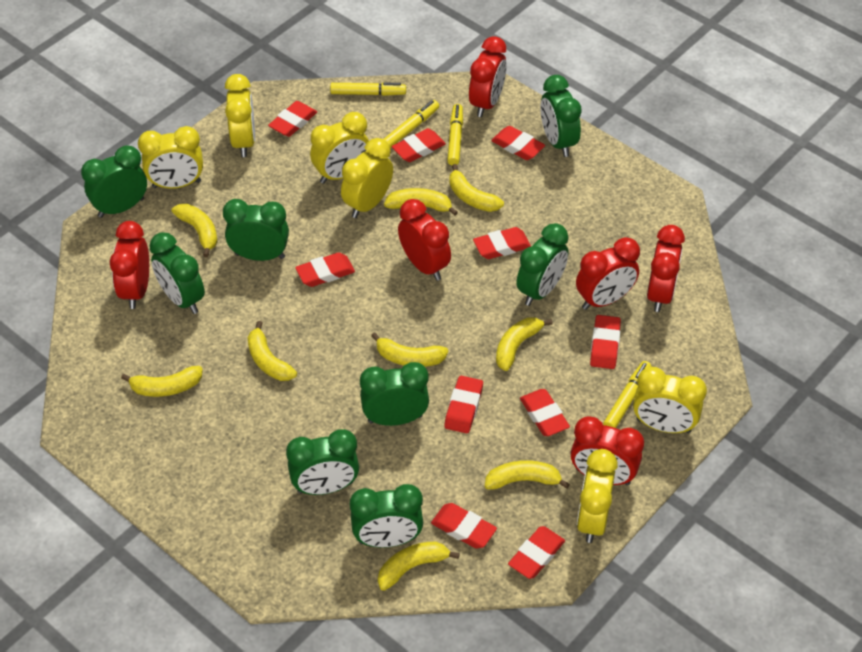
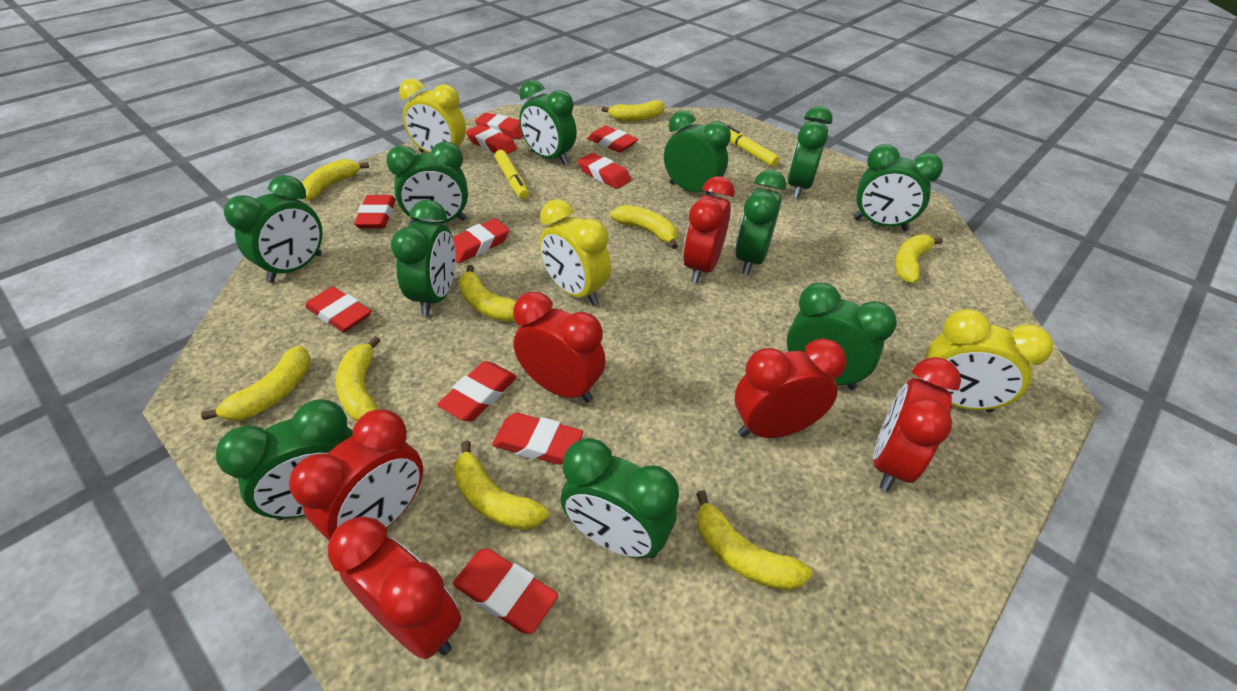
green clock: [81,145,147,218] [149,232,205,314] [223,199,289,261] [286,429,359,495] [350,484,423,548] [360,362,429,426] [516,223,568,306] [540,75,582,157] = 8 -> [216,399,353,520] [224,175,323,283] [386,142,468,224] [391,200,456,316] [519,80,577,165] [560,438,679,558] [664,110,731,196] [735,170,786,275] [787,106,833,198] [787,283,897,390] [854,144,943,231] = 11
yellow clock: [138,126,203,189] [225,74,255,157] [310,112,369,184] [341,138,393,218] [577,449,618,543] [633,367,707,433] = 6 -> [399,79,466,153] [539,199,611,306] [925,309,1053,413] = 3
yellow marker: [330,83,406,96] [383,100,439,148] [447,104,463,165] [603,361,651,428] = 4 -> [495,150,529,199] [727,125,780,167] = 2

